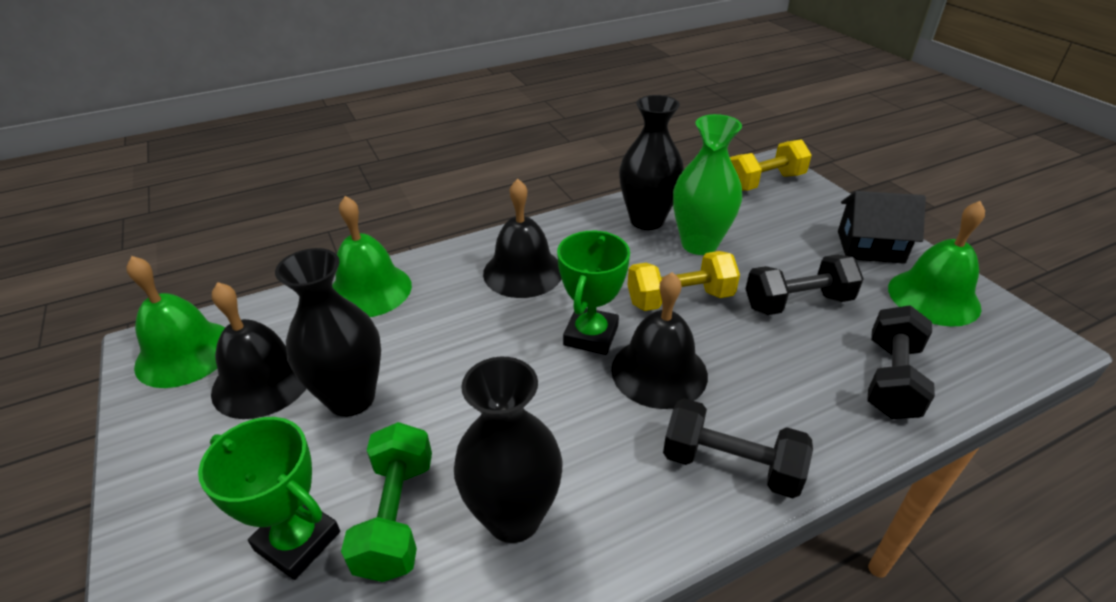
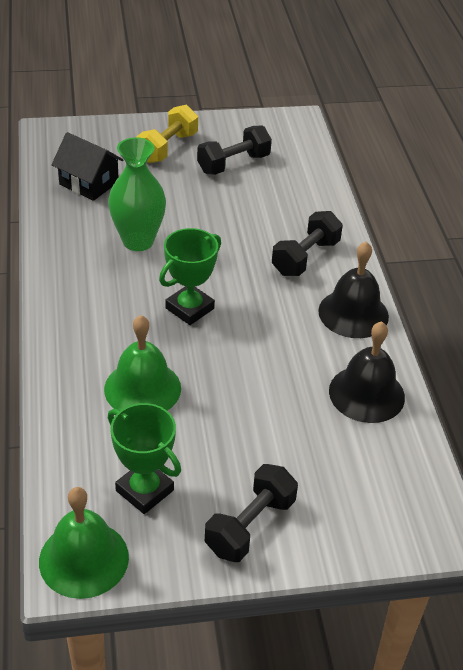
black bell: [211,282,306,419] [483,179,562,298] [611,272,708,409] = 3 -> [318,241,389,338] [329,321,405,423] = 2
black vase: [275,248,381,417] [454,357,563,543] [619,95,684,230] = 3 -> none = 0
green bell: [126,256,226,388] [332,196,412,317] [888,201,985,327] = 3 -> [39,487,129,599] [104,315,181,411] = 2
green dumbbell: [341,422,432,582] = 1 -> none = 0
yellow dumbbell: [628,251,740,311] [730,139,812,191] = 2 -> [136,105,198,163] = 1

